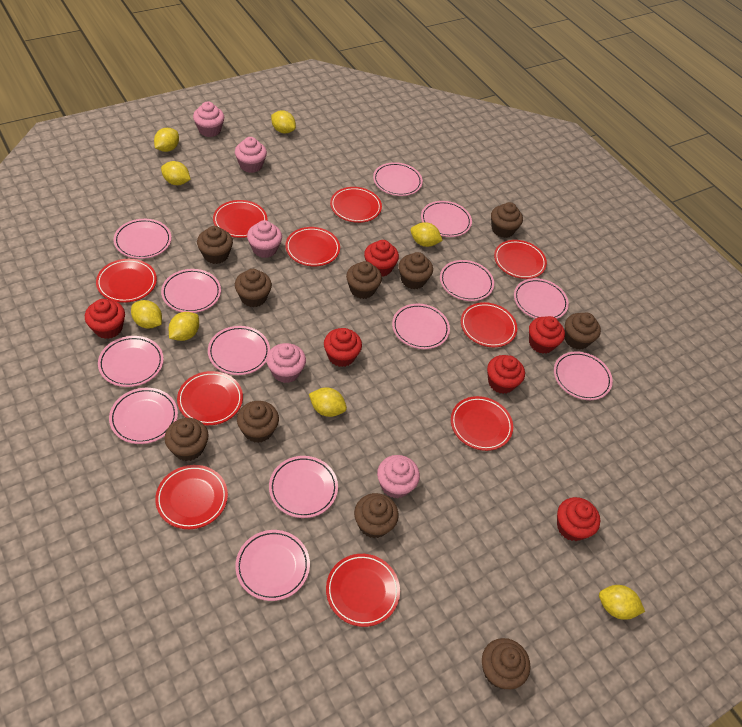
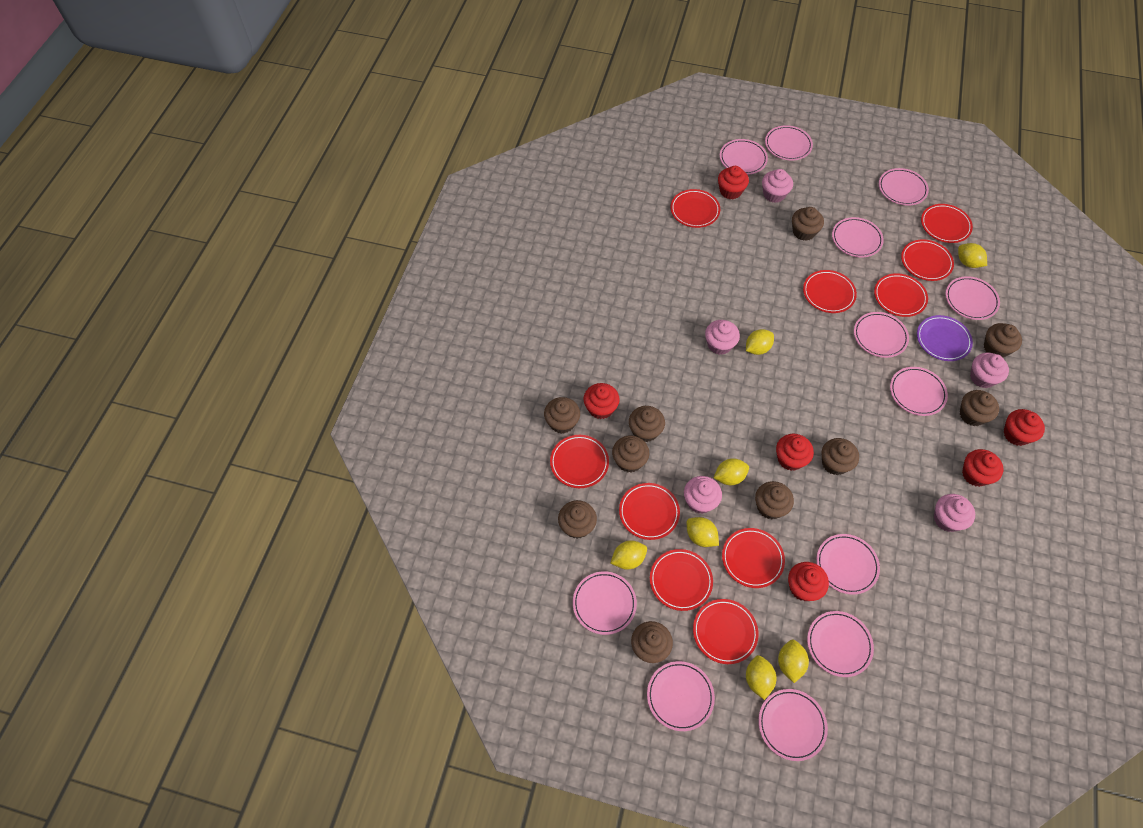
pink plate: [98,336,164,387] [109,388,178,444] [114,219,171,259] [161,269,221,313] [208,326,270,375] [235,530,310,601] [269,456,338,518] [373,162,423,196] [392,304,450,349] [421,201,472,237] [440,260,494,301] [514,278,569,319] [554,351,613,400] = 13 -> [573,571,637,635] [647,661,715,731] [720,139,768,175] [758,689,828,761] [765,125,813,160] [807,611,874,677] [816,534,880,595] [832,217,884,257] [854,312,909,358] [879,168,929,206] [890,367,948,416] [945,276,1000,320] = 12
purple plate: none = 0 -> [917,315,973,361] = 1
yellow lemon: [131,300,162,328] [154,128,179,152] [161,161,191,185] [169,312,199,341] [271,110,296,133] [309,387,347,417] [410,222,443,247] [599,585,645,620] = 8 -> [611,540,647,570] [687,517,719,547] [714,458,749,485] [746,329,774,355] [746,655,777,700] [778,640,809,683] [958,243,987,268] = 7

